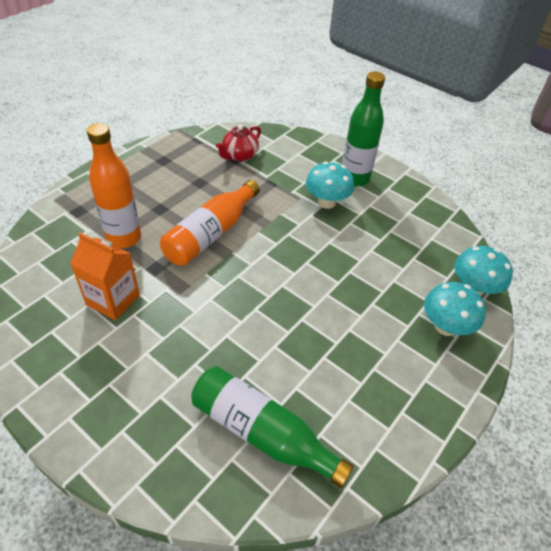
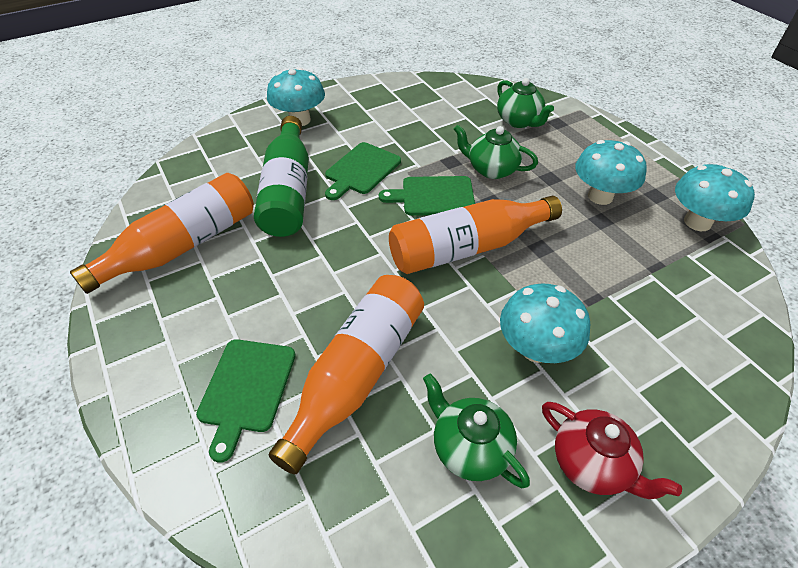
green bottle: [191,366,354,488] [342,72,385,187] = 2 -> [254,116,309,237] = 1
green cutting board: none = 0 -> [196,339,296,463] [325,142,401,200] [379,176,475,216] = 3
green teapot: none = 0 -> [423,373,530,488] [454,125,538,179] [497,78,554,128] = 3
orange bottle: [87,123,141,248] [160,180,260,266] = 2 -> [70,173,254,294] [268,275,424,474] [389,196,562,274] = 3
orange carton: [70,233,140,320] = 1 -> none = 0
turquoise mushroom: [306,162,354,209] [424,282,486,336] [454,246,513,296] = 3 -> [267,68,325,126] [500,283,590,363] [575,140,647,205] [675,164,755,231] = 4

